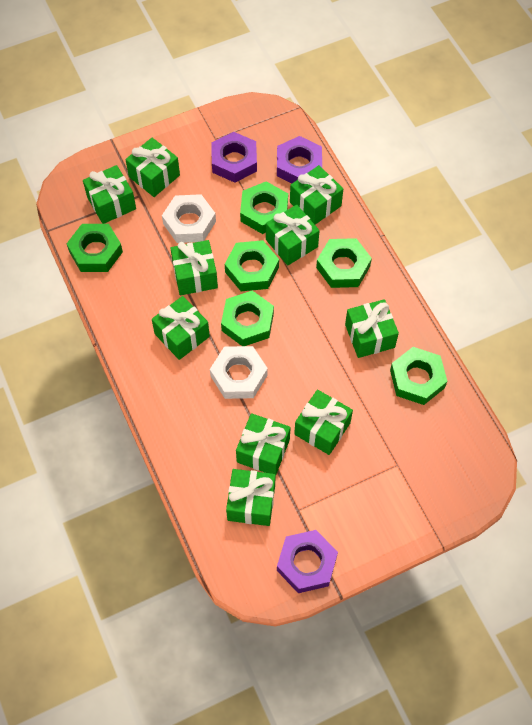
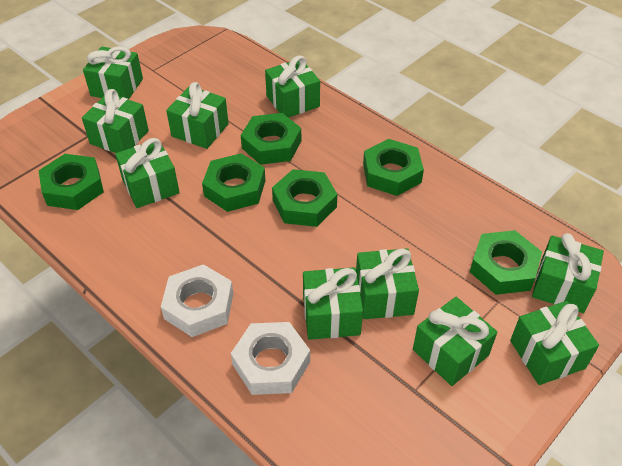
purple nut: [211,132,257,183] [277,136,322,184] [277,530,338,593] = 3 -> none = 0

